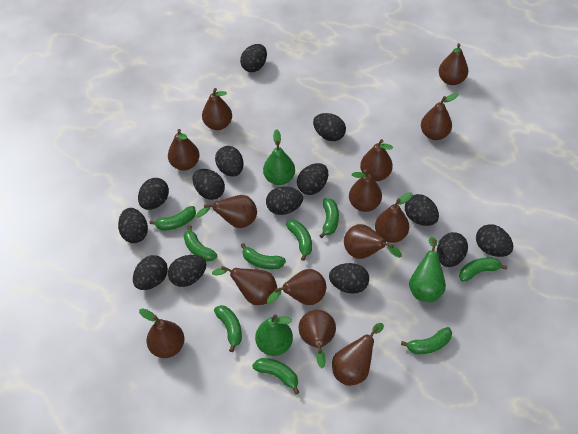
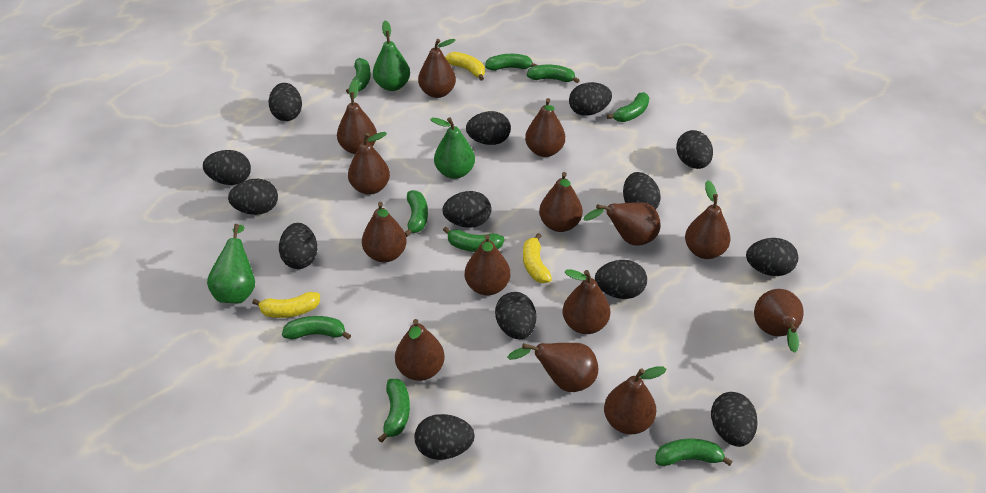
yellow banana: none = 0 -> [252,292,320,318] [445,52,485,81] [523,233,552,283] = 3

